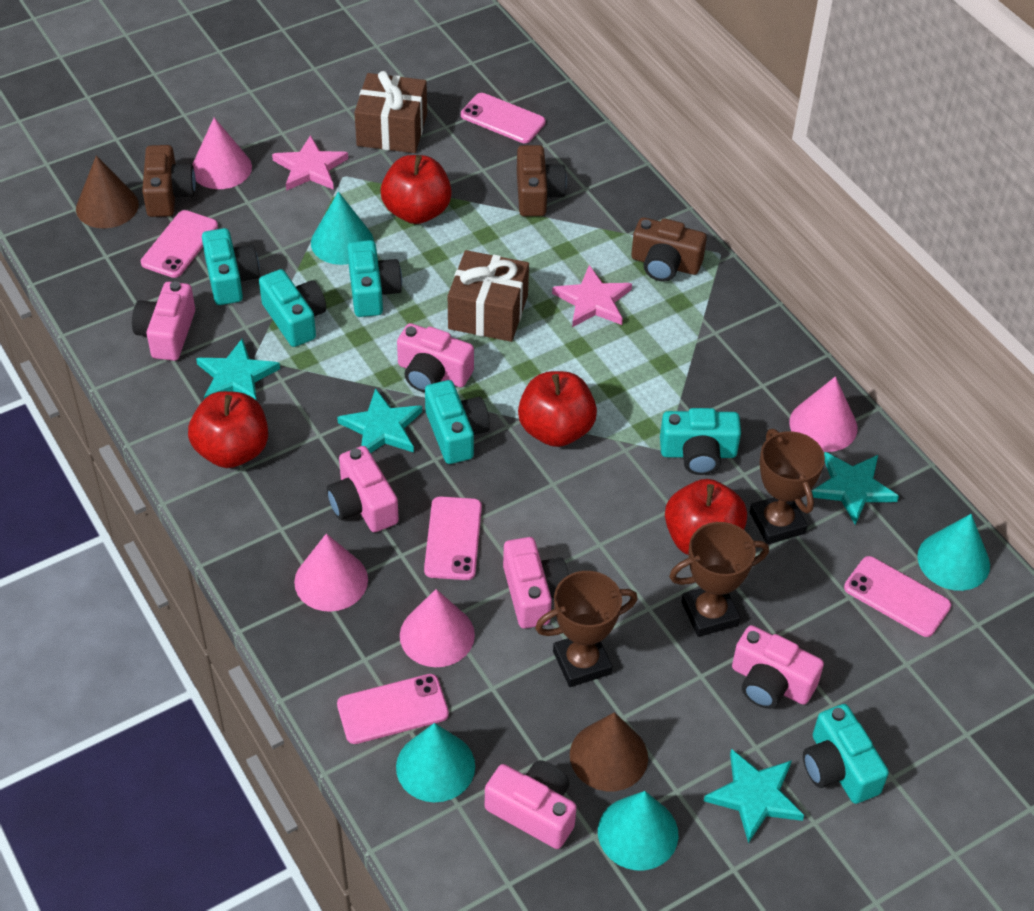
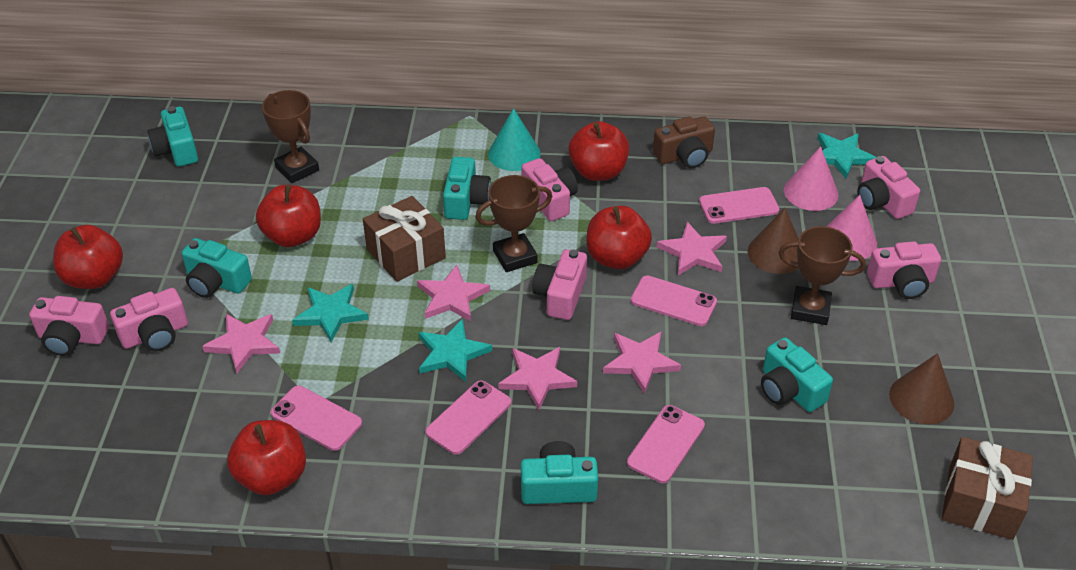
brown camera: [142,145,196,217] [517,145,567,216] [631,217,707,281] = 3 -> [653,116,715,168] = 1
pink cone: [192,118,252,189] [294,534,368,612] [400,589,475,667] [790,376,858,452] = 4 -> [784,147,839,211] [826,195,877,261] = 2
pink star: [272,135,348,191] [552,265,632,327] = 2 -> [202,314,280,373] [417,265,490,321] [498,347,577,410] [603,332,681,394] [657,222,727,275] = 5
red apple: [188,391,268,468] [381,155,452,224] [518,371,597,447] [665,479,747,555] = 4 -> [53,225,123,289] [227,420,306,495] [256,185,321,247] [568,121,629,181] [587,206,652,269] = 5
turquoise camera: [202,228,260,305] [259,269,326,347] [347,240,402,317] [425,380,490,464] [660,408,741,475] [803,704,889,804] = 6 -> [147,106,198,167] [181,238,252,298] [443,157,491,220] [521,441,598,504] [761,337,833,412] = 5
turquoise cone: [311,191,374,265] [396,723,475,802] [598,791,679,870] [918,514,990,591] = 4 -> [488,108,541,171] = 1
turquoise star: [196,339,280,401] [337,388,422,453] [704,749,804,843] [812,452,899,525] = 4 -> [292,284,369,342] [418,319,492,382] [817,133,876,179] = 3

